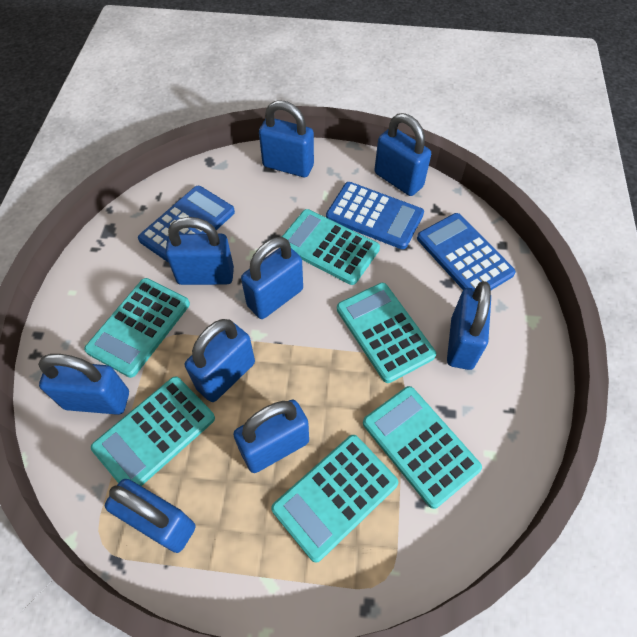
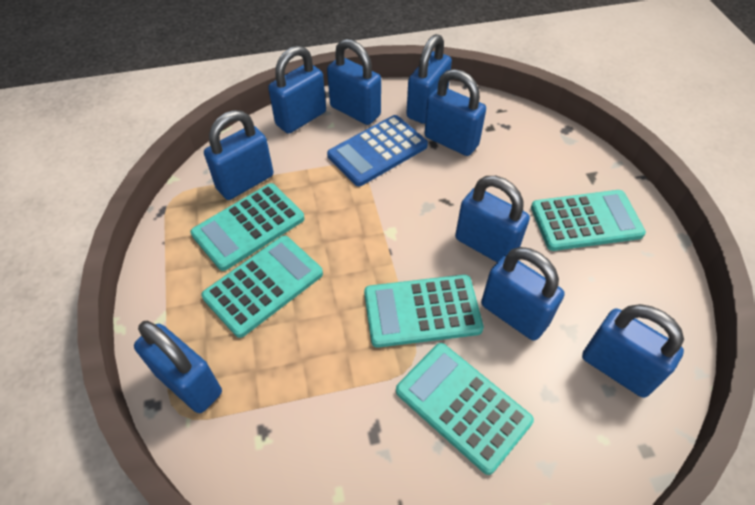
blue calculator: [138,186,235,263] [326,182,424,249] [417,213,515,290] = 3 -> [327,115,428,186] = 1
turquoise calculator: [84,278,190,378] [91,376,215,486] [271,435,398,563] [282,209,380,285] [337,283,436,383] [363,386,482,509] = 6 -> [190,183,304,271] [201,235,323,338] [364,275,484,348] [396,343,534,475] [531,190,646,251] = 5

